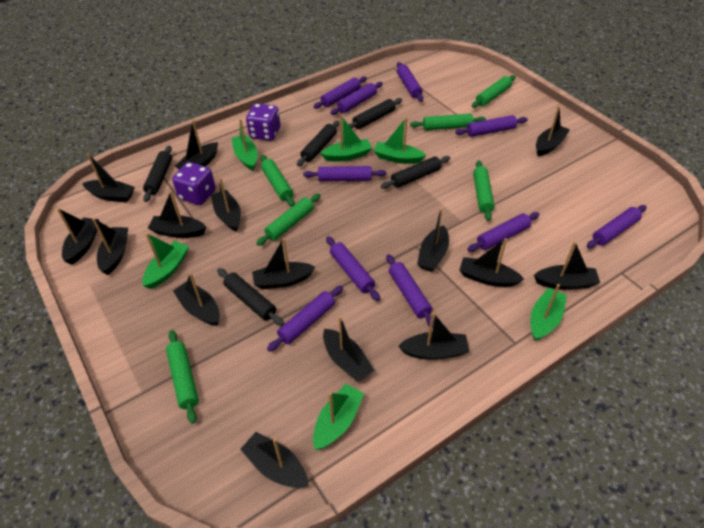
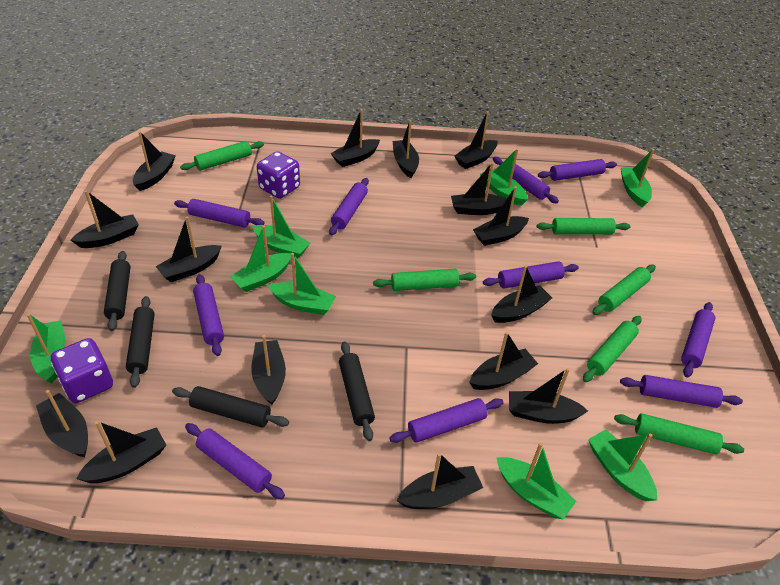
black rolling pin: [143,146,172,202] [217,268,284,326] [297,120,340,166] [348,98,402,129] [381,156,450,189] = 5 -> [104,251,131,331] [126,296,155,388] [172,386,289,427] [339,341,375,441] = 4
green boat: [142,233,189,289] [232,119,258,171] [313,384,364,450] [320,115,372,162] [374,117,426,164] [530,284,567,341] = 6 -> [27,313,66,384] [230,225,291,292] [252,196,310,259] [268,253,336,315] [480,149,528,206] [496,443,576,519] [588,429,657,501] [620,149,654,208] = 8

